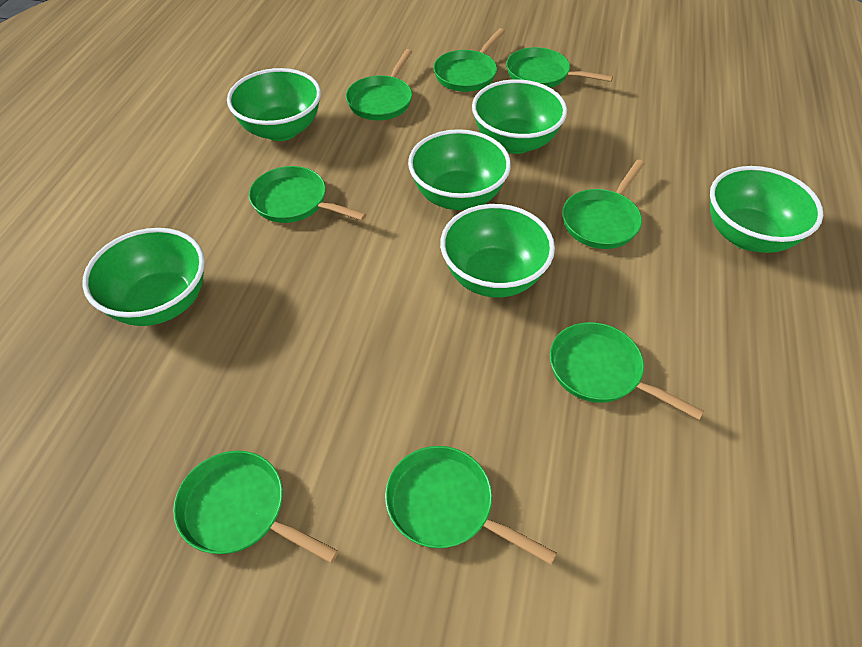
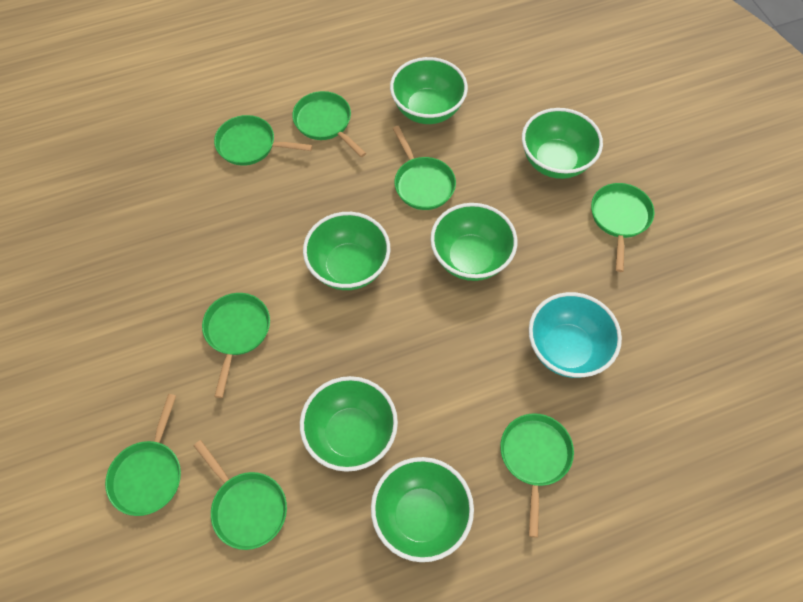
turquoise bowl: none = 0 -> [529,292,622,378] = 1

